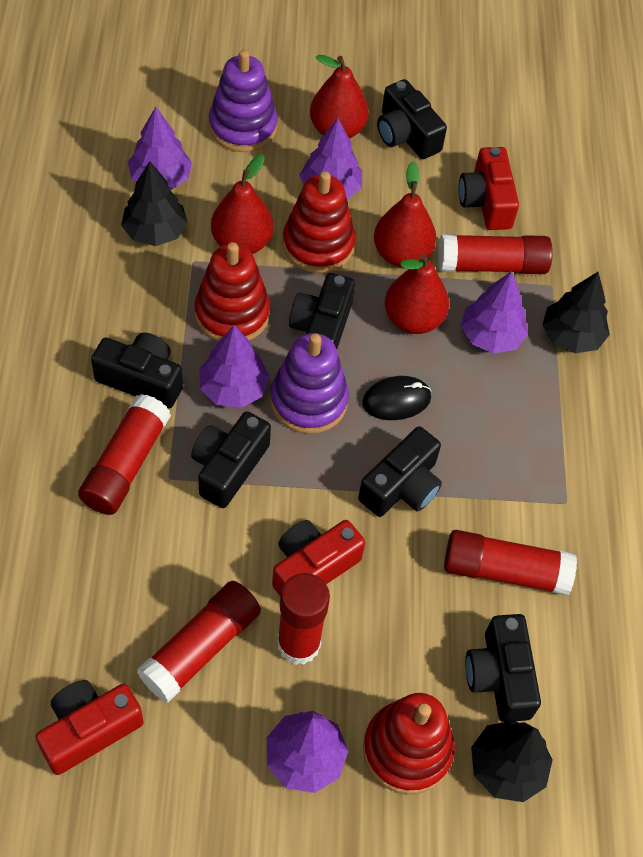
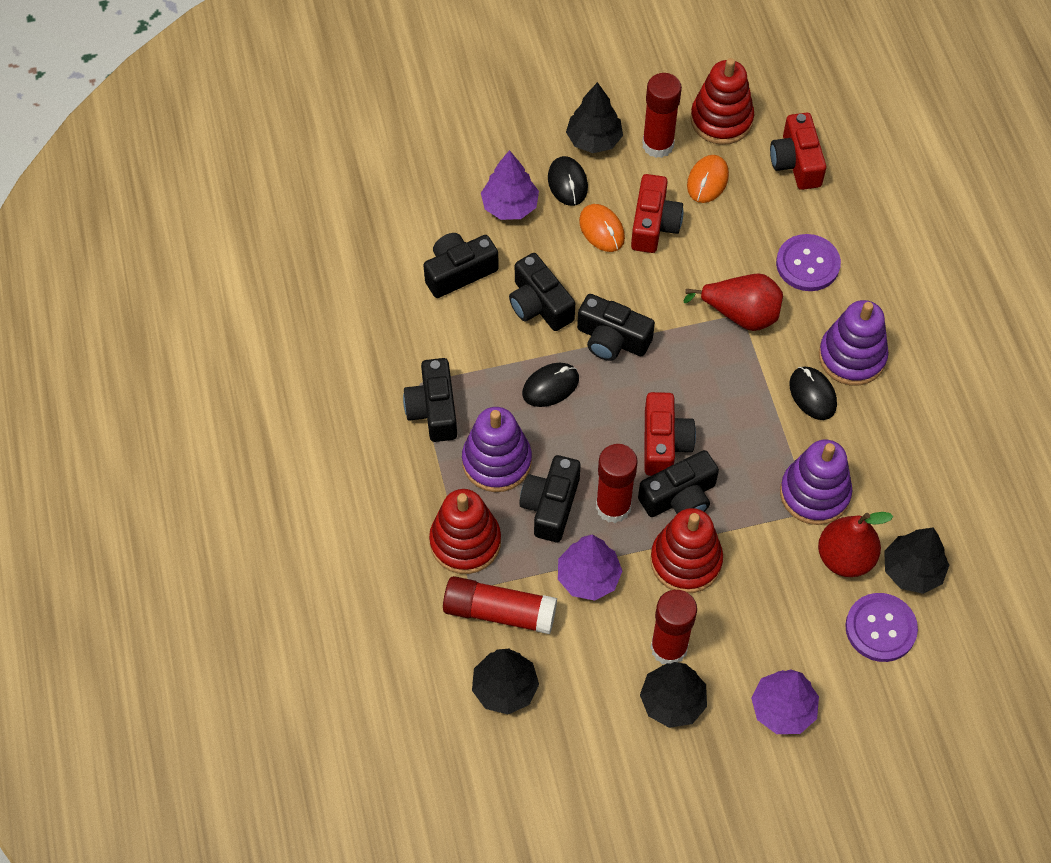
black mouse: [362,376,431,420] = 1 -> [522,363,579,407] [548,156,588,206] [789,367,837,420] = 3
black tree: [121,161,188,246] [471,720,553,802] [542,272,610,353] = 3 -> [472,649,539,714] [566,82,623,153] [640,662,707,728] [884,528,949,594] = 4
orange mouse: none = 0 -> [579,204,625,252] [687,155,729,203] = 2
purple button: none = 0 -> [776,234,841,291] [845,593,918,662] = 2
purple stacking toy: [209,50,278,152] [270,333,349,434] = 2 -> [462,407,532,492] [780,440,852,525] [819,300,888,386] = 3
purple tree: [128,107,192,190] [200,325,270,408] [267,711,348,793] [300,118,362,200] [461,271,528,354] = 5 -> [481,150,539,220] [558,535,622,601] [751,669,819,734] = 3
red glue stick: [78,394,171,515] [137,581,261,703] [277,573,330,665] [438,234,553,274] [444,530,577,596] = 5 -> [443,576,557,634] [596,444,638,523] [642,73,682,158] [650,590,697,664] = 4
red pear: [211,155,274,254] [310,55,368,139] [374,161,436,267] [385,254,449,334] = 4 -> [684,274,783,331] [818,512,893,577] = 2

